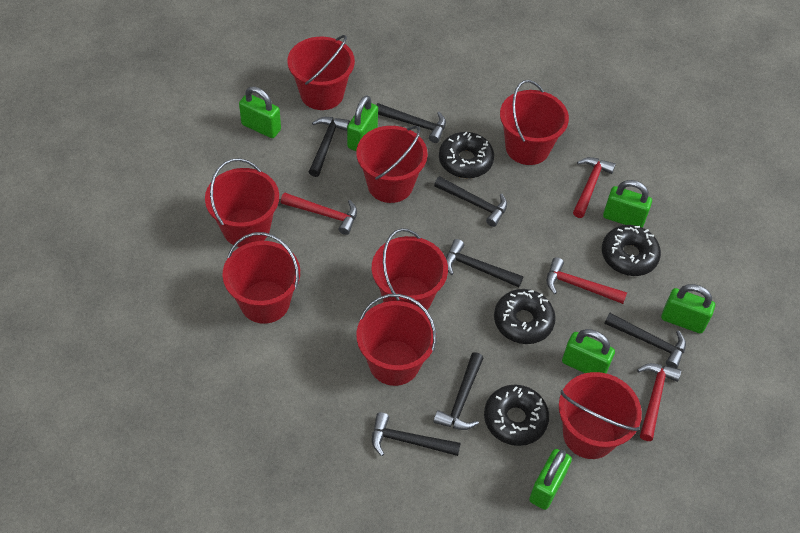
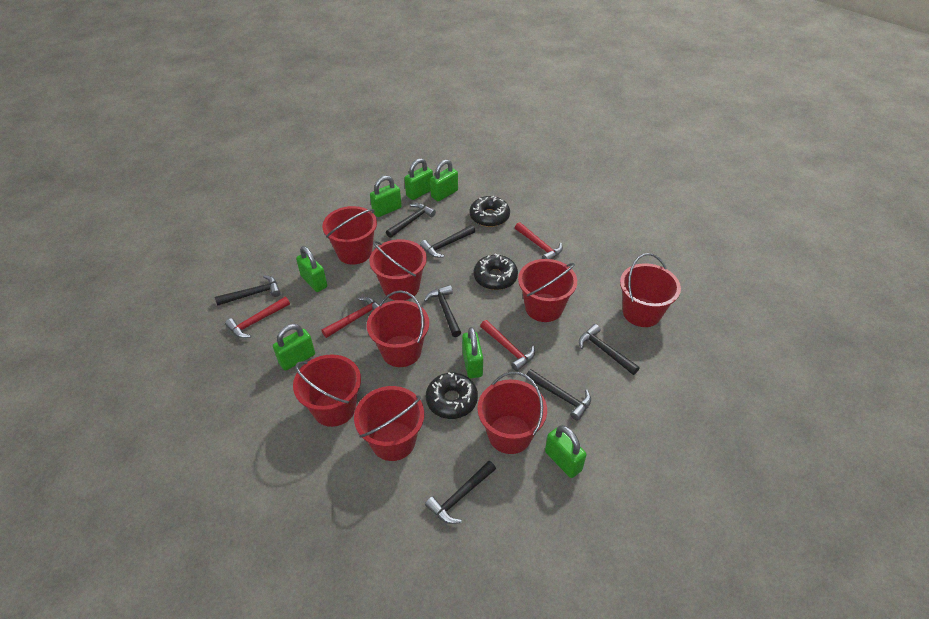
black donut: [439,132,494,178] [484,384,549,446] [494,289,556,344] [602,225,661,276] = 4 -> [426,372,478,419] [470,196,510,227] [473,254,518,290] = 3
green padlock: [239,86,281,138] [347,95,378,151] [529,449,572,510] [562,329,615,373] [603,180,652,228] [661,284,715,333] = 6 -> [273,324,315,371] [296,246,327,292] [370,176,402,217] [404,158,433,200] [430,159,458,201] [462,327,483,378] [545,425,586,478] = 7

